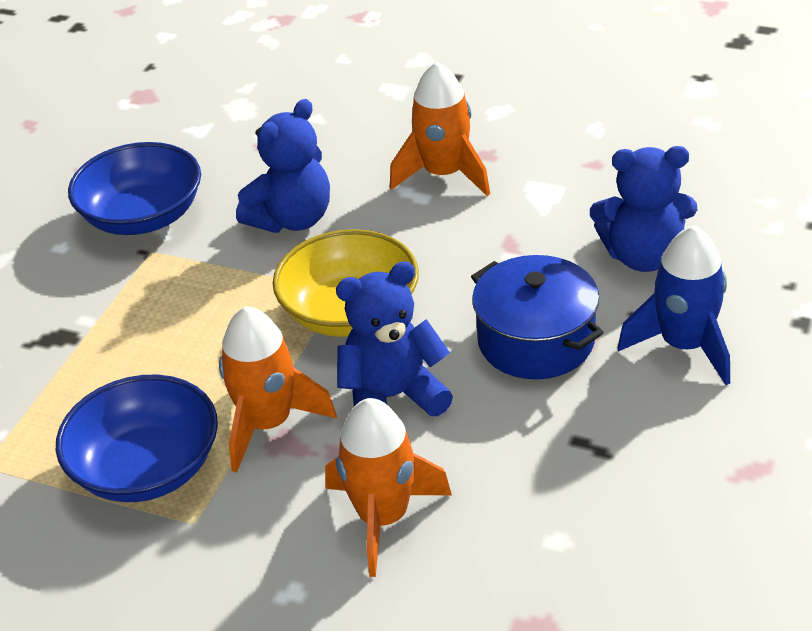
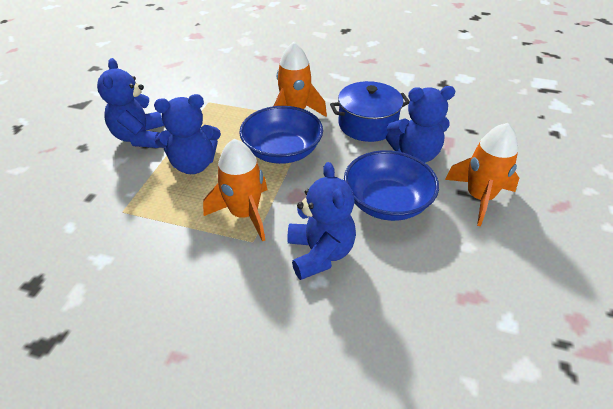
blue rocket: [618,226,730,385] = 1 -> none = 0
blue teddy bear: [236,99,330,233] [336,261,453,416] [590,146,697,272] = 3 -> [97,58,164,148] [154,94,221,174] [287,162,356,280] [386,86,456,163] = 4
yellow bowl: [273,229,419,337] = 1 -> none = 0

